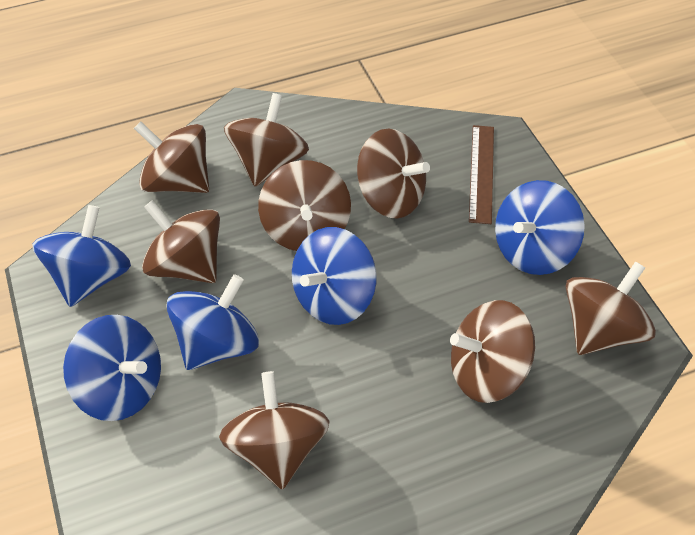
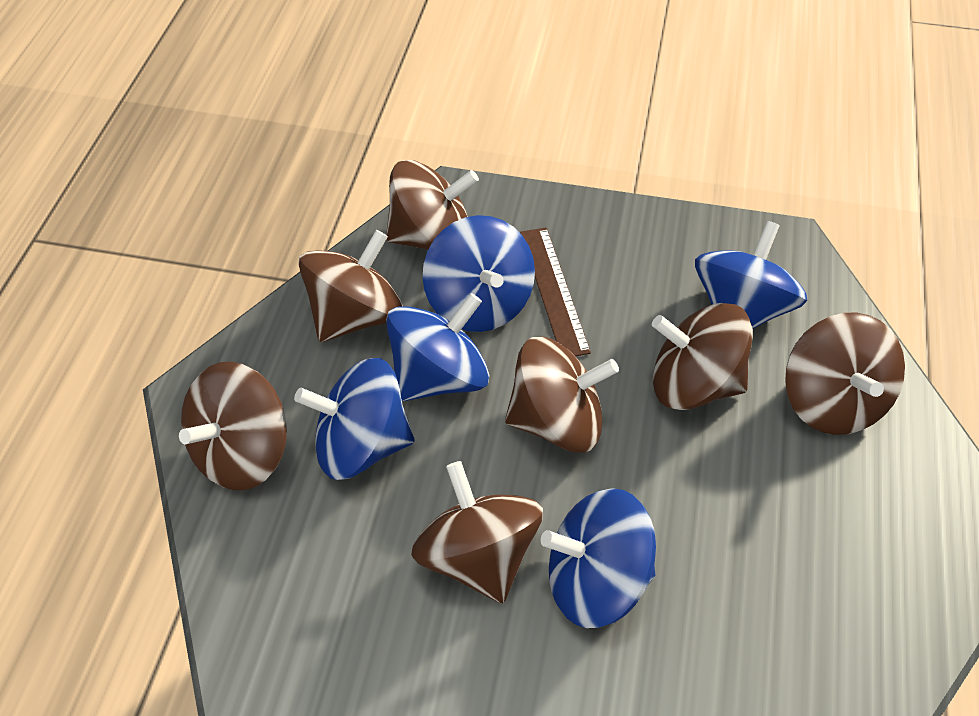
brown spinning top: [134,121,209,193] [142,200,220,283] [219,371,330,490] [224,93,309,186] [258,160,351,251] [357,128,430,219] [450,300,535,403] [565,261,656,355] = 8 -> [179,362,287,490] [298,230,403,342] [386,160,479,250] [411,461,543,603] [505,337,619,453] [652,303,752,410] [785,312,905,435] = 7

